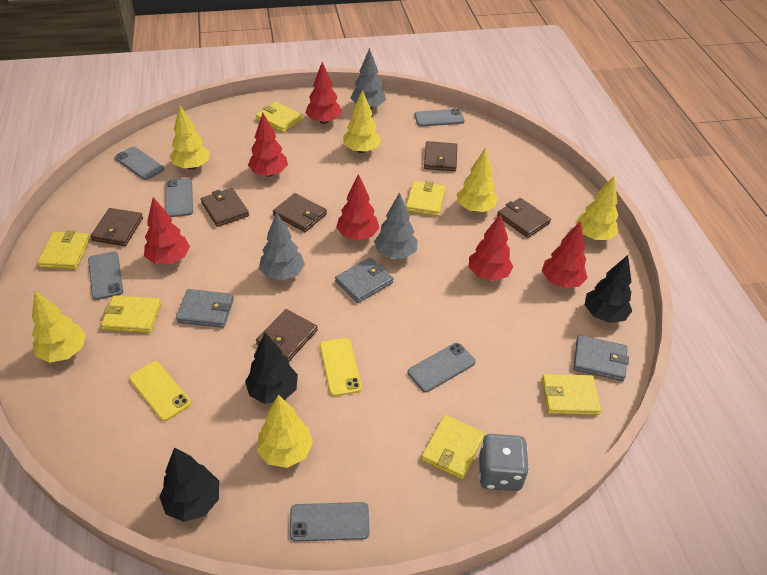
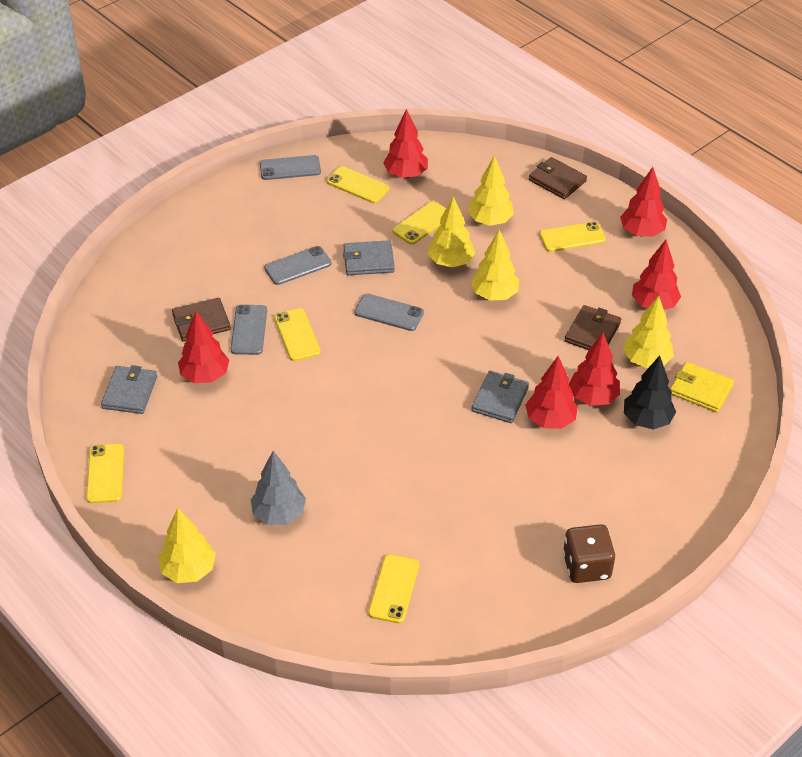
black tree: [159,447,219,522] [245,332,298,404] [585,255,632,323] = 3 -> [624,355,676,430] = 1
brown dice: none = 0 -> [563,524,615,583] = 1
brown wallet: [90,208,143,246] [201,188,249,227] [256,309,318,362] [273,193,327,232] [424,141,457,171] [497,198,551,238] = 6 -> [172,298,231,342] [529,157,587,199] [564,305,621,350] = 3
grey dice: [479,434,529,491] = 1 -> none = 0
grey phone: [88,251,123,300] [115,147,164,180] [165,178,193,217] [289,502,369,542] [408,343,476,392] [414,109,464,127] = 6 -> [230,305,267,355] [260,155,321,180] [264,246,332,285] [354,294,424,331] = 4
grey tree: [259,212,305,280] [351,48,386,109] [374,192,418,259] = 3 -> [251,451,306,525] = 1
yellow phone: [129,361,191,421] [320,338,362,396] = 2 -> [86,444,124,503] [274,308,321,361] [327,166,389,203] [368,554,419,623] [393,201,446,244] [539,222,606,252] = 6
yellow tree: [32,291,86,363] [170,106,210,170] [257,395,313,468] [343,90,381,153] [457,148,498,212] [576,176,618,240] = 6 -> [158,508,216,583] [428,196,475,268] [468,155,514,226] [471,230,519,301] [623,296,674,368] = 5
yellow wallet: [37,230,90,269] [101,295,161,333] [256,102,303,133] [406,181,446,216] [421,415,485,480] [542,374,601,415] = 6 -> [670,362,734,412] = 1

